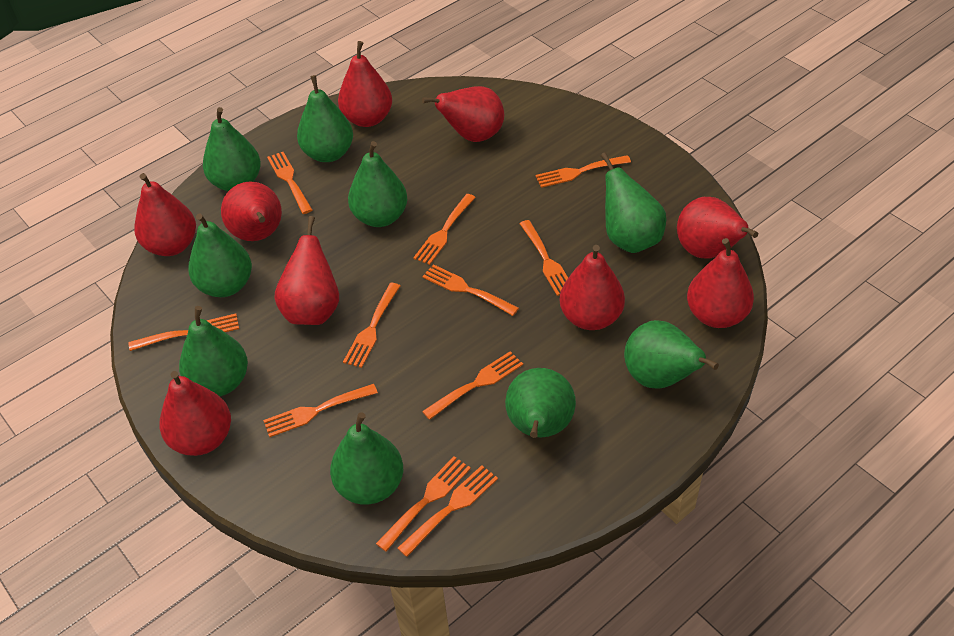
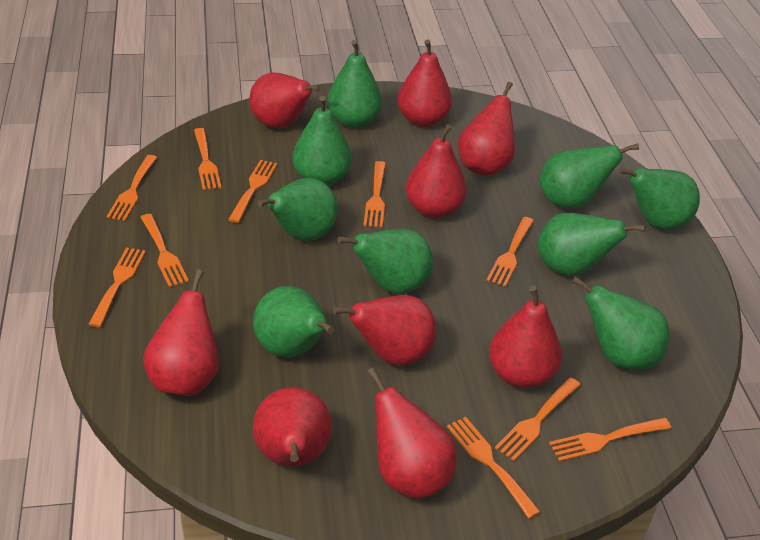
orange fork: [129,313,239,351] [263,384,378,437] [267,152,312,214] [343,283,400,368] [376,456,471,552] [397,465,498,557] [413,194,476,265] [422,264,519,316] [422,351,523,420] [520,220,568,296] [535,155,631,188] = 11 -> [88,248,146,327] [107,155,157,221] [140,214,189,287] [194,128,221,190] [228,160,277,223] [363,161,386,228] [447,417,540,519] [486,217,534,287] [495,377,580,461] [549,418,671,462] = 10

